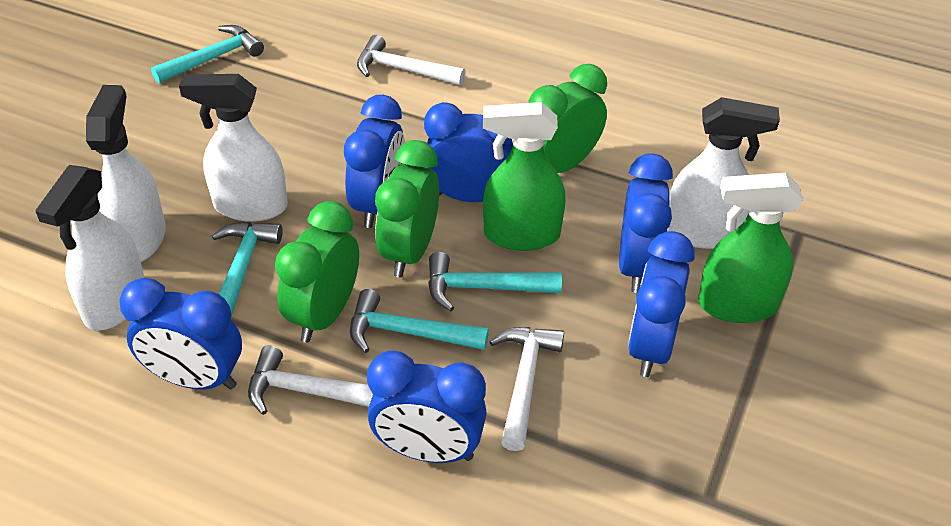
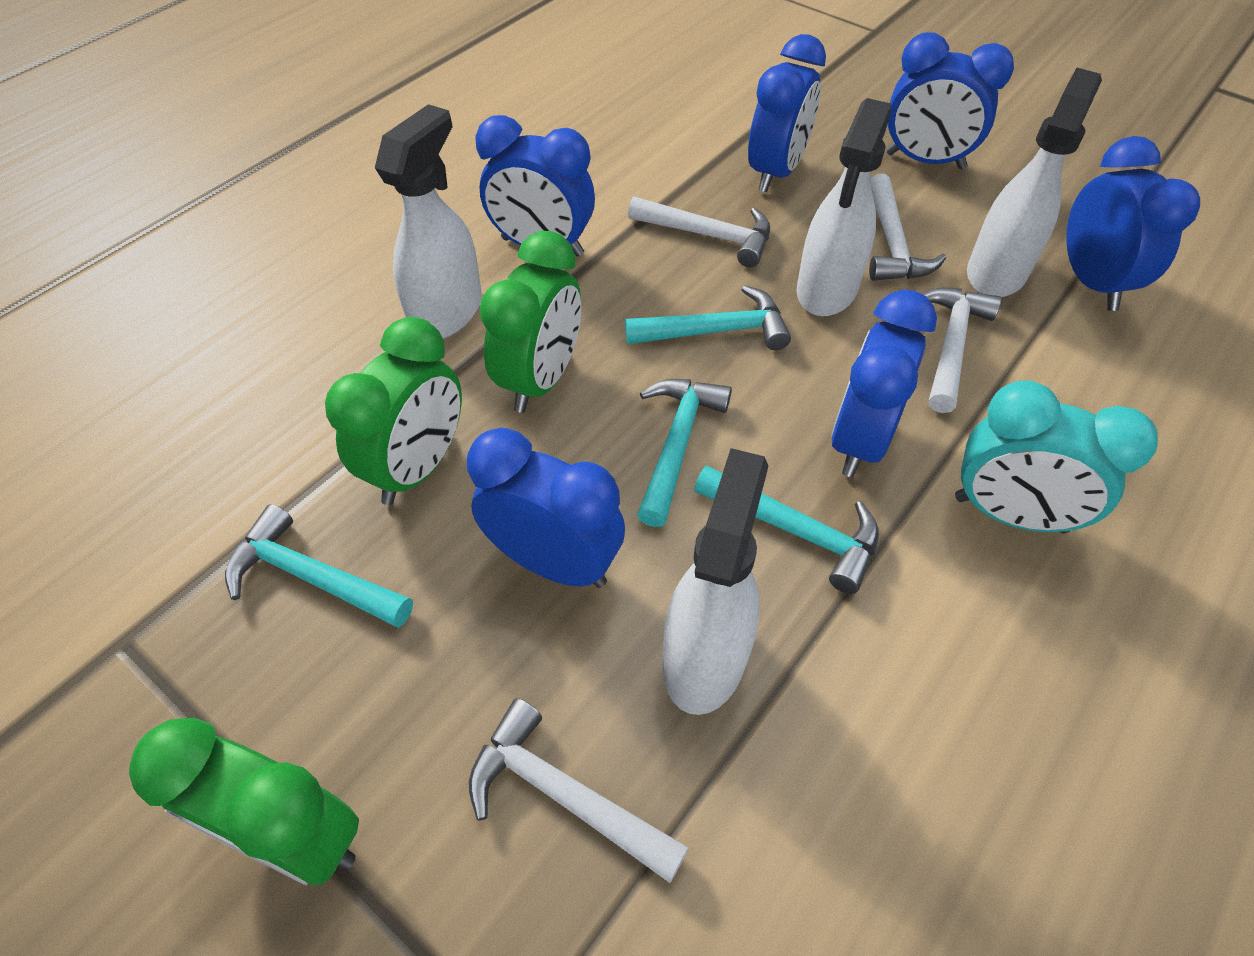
green spray bottle: [483,102,566,251] [698,173,803,323] = 2 -> none = 0
turquoise clock: none = 0 -> [955,380,1158,533] = 1
white hammer: [248,345,373,415] [357,35,466,85] [489,327,564,451] = 3 -> [469,698,689,883] [628,197,770,267] [869,174,946,281] [923,288,1001,413] = 4

